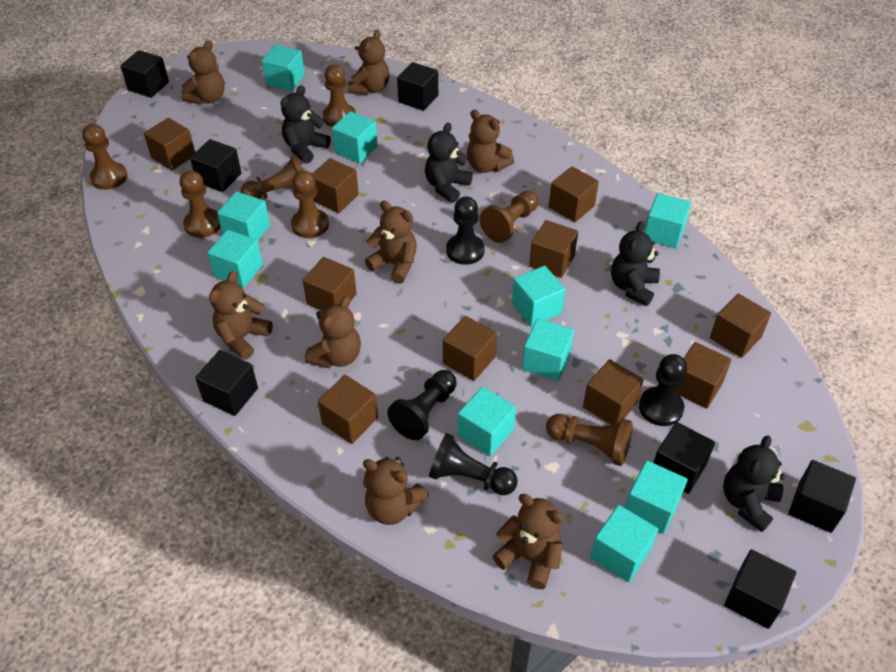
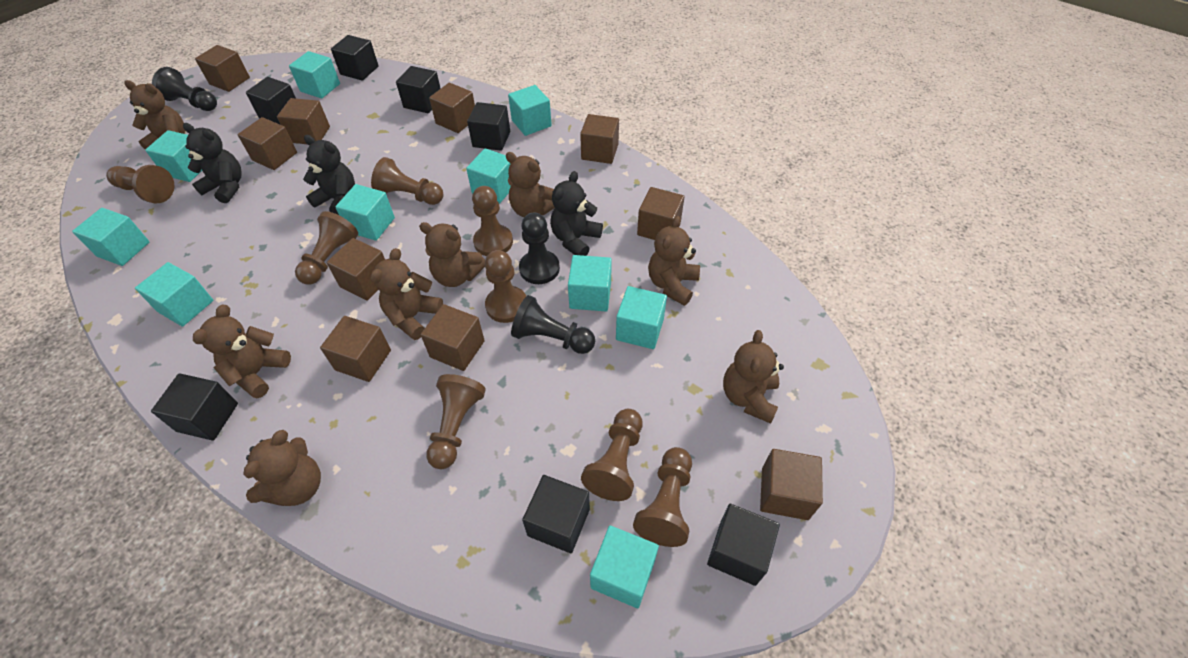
black pawn: [387,370,457,440] [429,433,518,495] [446,196,485,265] [639,354,687,426] = 4 -> [152,67,217,111] [511,295,595,354] [519,213,560,284] = 3
black teddy bear: [281,85,331,164] [425,123,473,203] [611,221,660,306] [723,435,785,532] = 4 -> [183,123,242,203] [303,135,355,215] [550,171,603,256] = 3
brown pawn: [82,124,128,190] [180,170,221,238] [241,155,303,199] [291,171,329,238] [322,65,356,127] [479,191,539,243] [546,414,632,466] = 7 -> [106,165,174,203] [295,211,358,285] [371,157,443,205] [426,374,486,469] [472,186,513,256] [485,250,526,323] [581,409,643,501] [633,447,692,547] = 8

